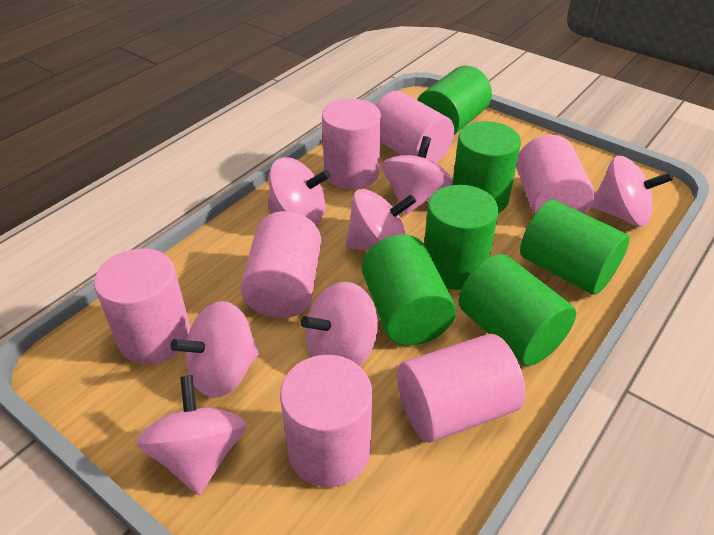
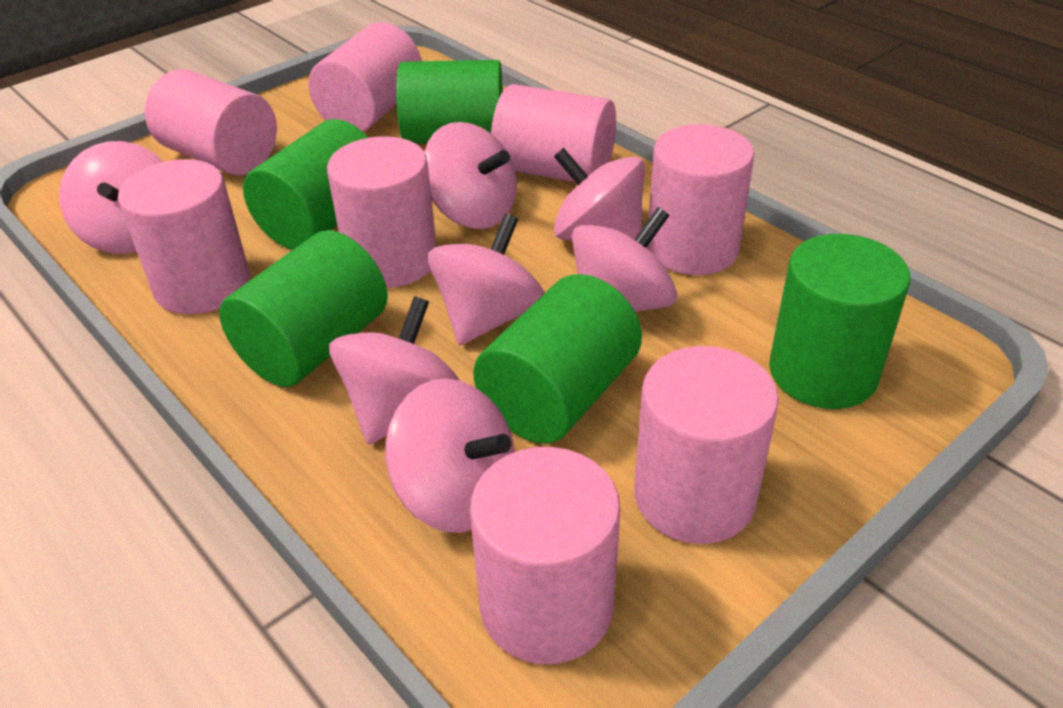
green cylinder: [362,235,456,346] [417,66,492,135] [424,185,498,290] [452,121,521,213] [458,254,576,366] [520,199,630,295] = 6 -> [219,230,388,387] [243,119,368,250] [396,60,503,144] [473,274,642,444] [769,234,910,409] = 5
pink cylinder: [94,248,191,364] [240,211,321,318] [280,355,372,487] [322,99,381,189] [376,91,454,163] [397,334,526,443] [516,135,595,215] = 7 -> [118,159,250,314] [145,69,277,175] [308,22,422,132] [327,136,437,288] [470,447,620,664] [491,84,616,182] [634,346,779,544] [647,124,754,275] = 8

